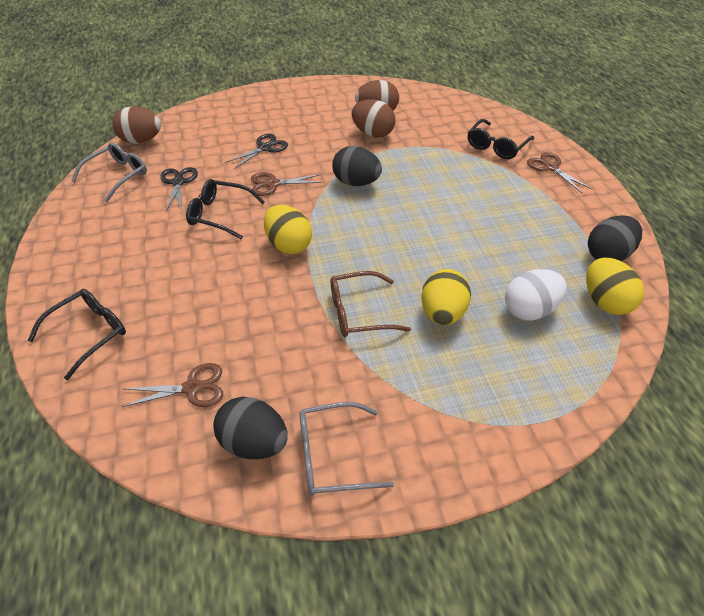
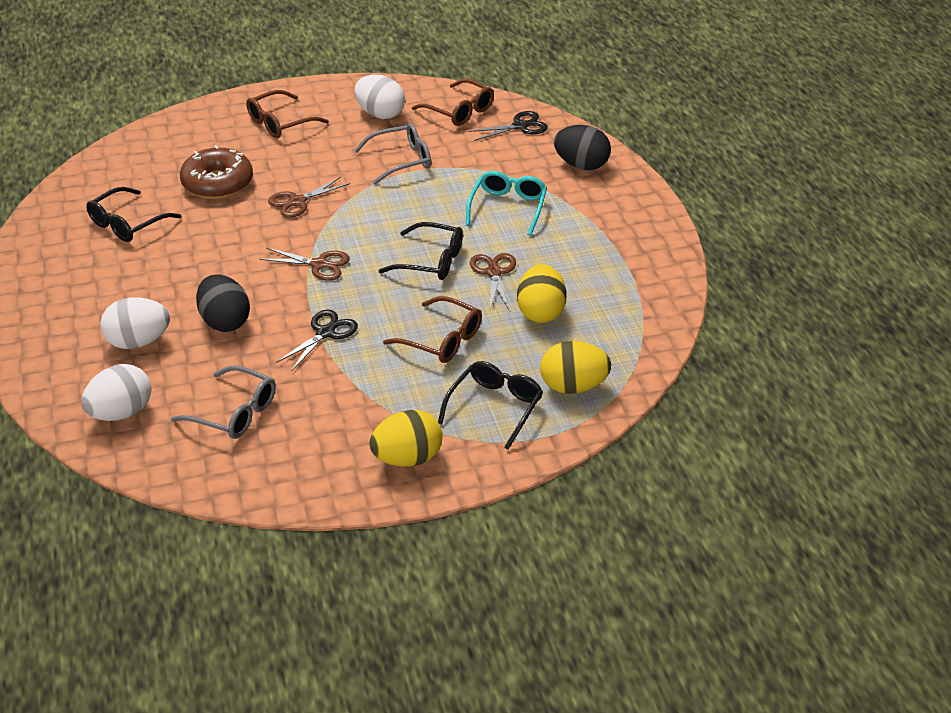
black egg: [213,397,288,459] [332,146,382,186] [588,215,642,261] = 3 -> [196,274,250,332] [554,125,611,170] = 2
brown donut: none = 0 -> [180,145,253,199] = 1
brown egg: [112,106,161,144] [352,99,395,138] [355,80,399,110] = 3 -> none = 0
brown glasses: [330,271,411,337] = 1 -> [246,90,329,138] [383,296,482,363] [412,79,494,126] = 3
turquoise glasses: none = 0 -> [466,171,547,236] = 1
white egg: [505,269,567,321] = 1 -> [82,364,152,421] [100,297,170,349] [354,75,405,119] = 3

